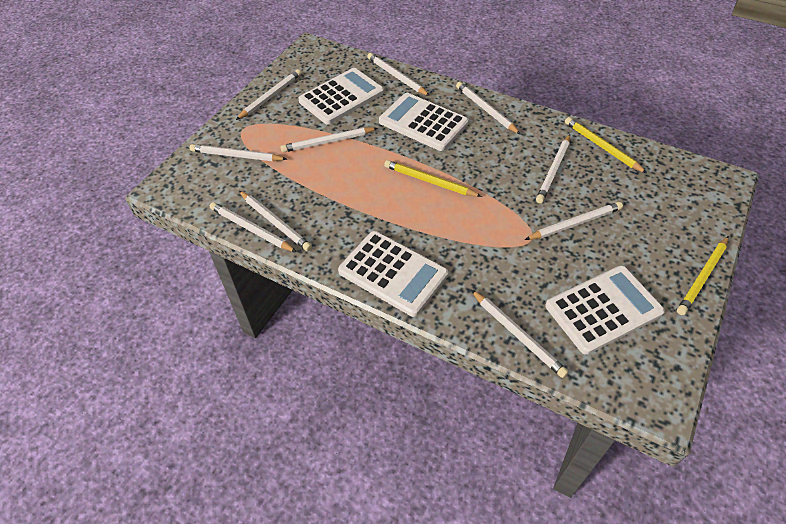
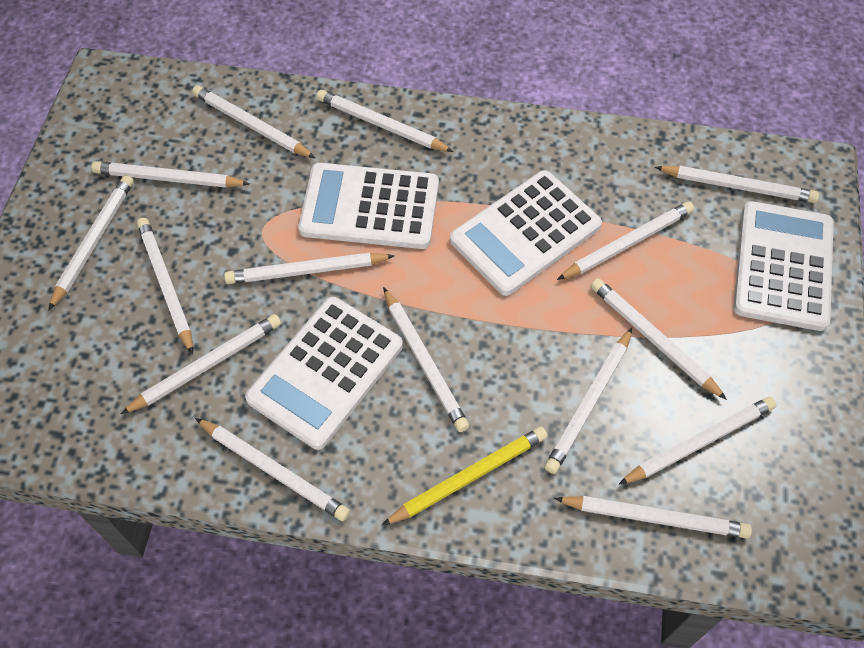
white pencil: [190,144,287,161] [210,202,297,252] [236,69,301,120] [239,191,312,251] [280,128,378,153] [367,53,430,96] [456,82,520,134] [471,290,569,378] [525,202,623,240] [536,134,570,203] = 10 -> [48,175,134,311] [92,161,250,188] [121,314,281,414] [137,218,193,355] [192,85,315,158] [195,418,350,521] [224,253,395,284] [316,90,454,152] [383,287,469,432] [545,328,632,474] [554,496,752,538] [557,202,694,280] [591,278,727,400] [619,396,777,485] [655,165,819,203] = 15
yellow pencil: [384,160,482,197] [565,117,647,173] [677,236,729,315] = 3 -> [382,427,548,526] = 1

